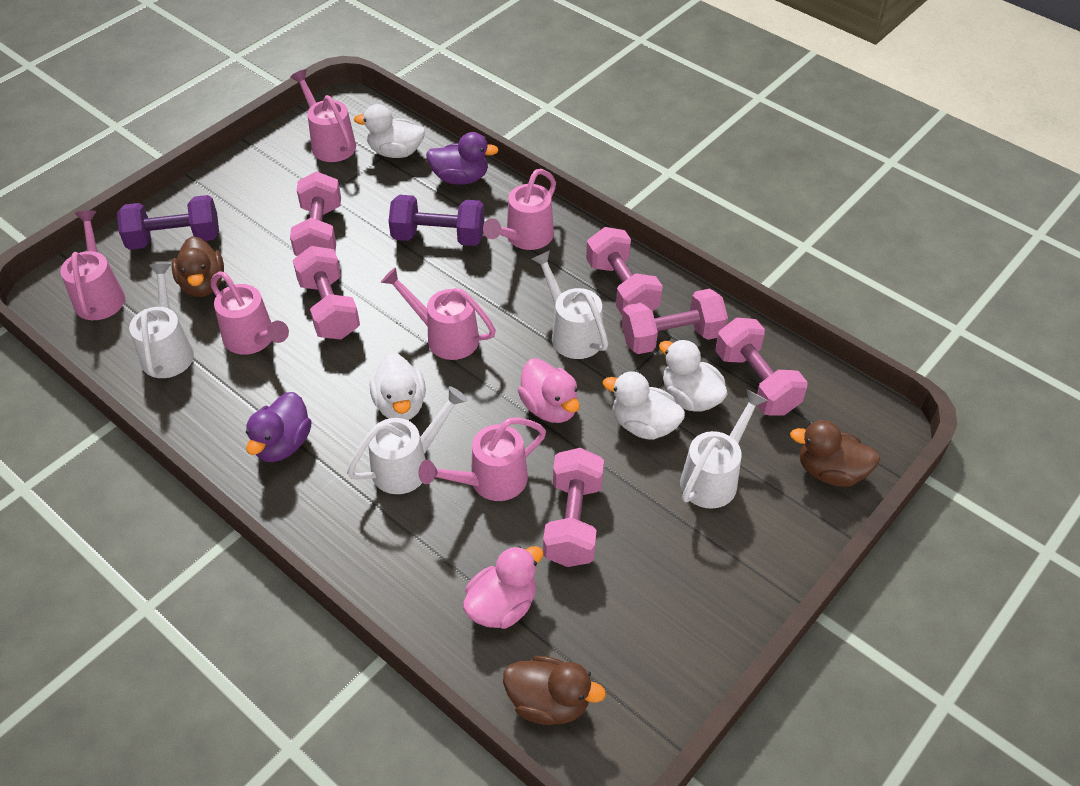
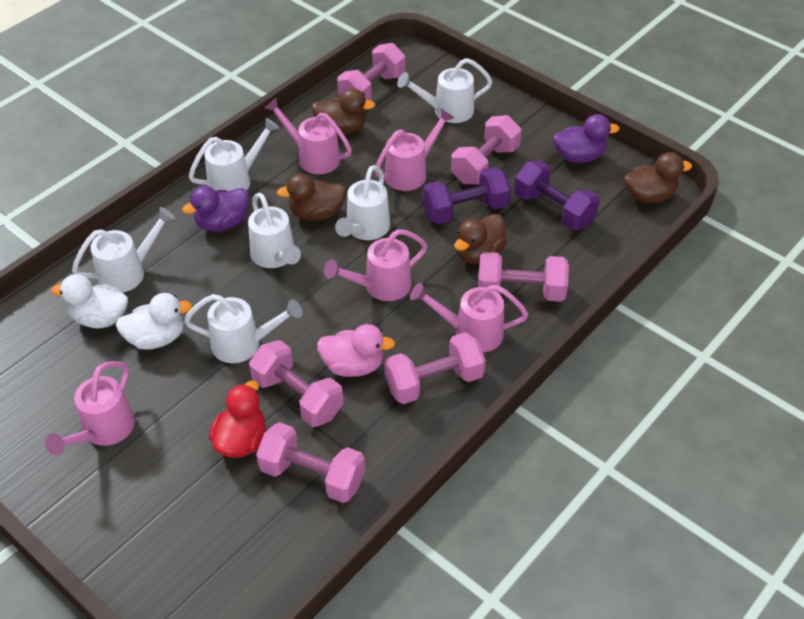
brown duck: [172,236,224,297] [503,656,606,725] [790,420,880,487] = 3 -> [277,173,347,221] [312,88,375,134] [454,214,507,264] [624,152,692,203] = 4
pink duck: [463,546,544,629] [518,358,580,423] = 2 -> [317,324,395,377] = 1
pink watering can: [60,211,125,320] [211,271,289,355] [290,69,356,162] [381,267,496,360] [418,417,546,501] [483,169,556,250] = 6 -> [45,361,135,455] [264,98,352,174] [324,229,427,301] [374,108,454,191] [410,282,528,353] = 5
red duck: none = 0 -> [209,381,266,458] = 1
white duck: [354,104,425,158] [370,353,426,420] [603,371,685,440] [659,339,728,412] = 4 -> [51,274,128,329] [116,293,192,350] = 2
white watering can: [129,264,194,378] [347,386,468,494] [532,250,608,359] [680,390,768,509] = 4 -> [72,207,175,293] [184,294,302,363] [188,118,280,191] [248,192,301,268] [335,165,390,240] [397,58,492,123] = 6

